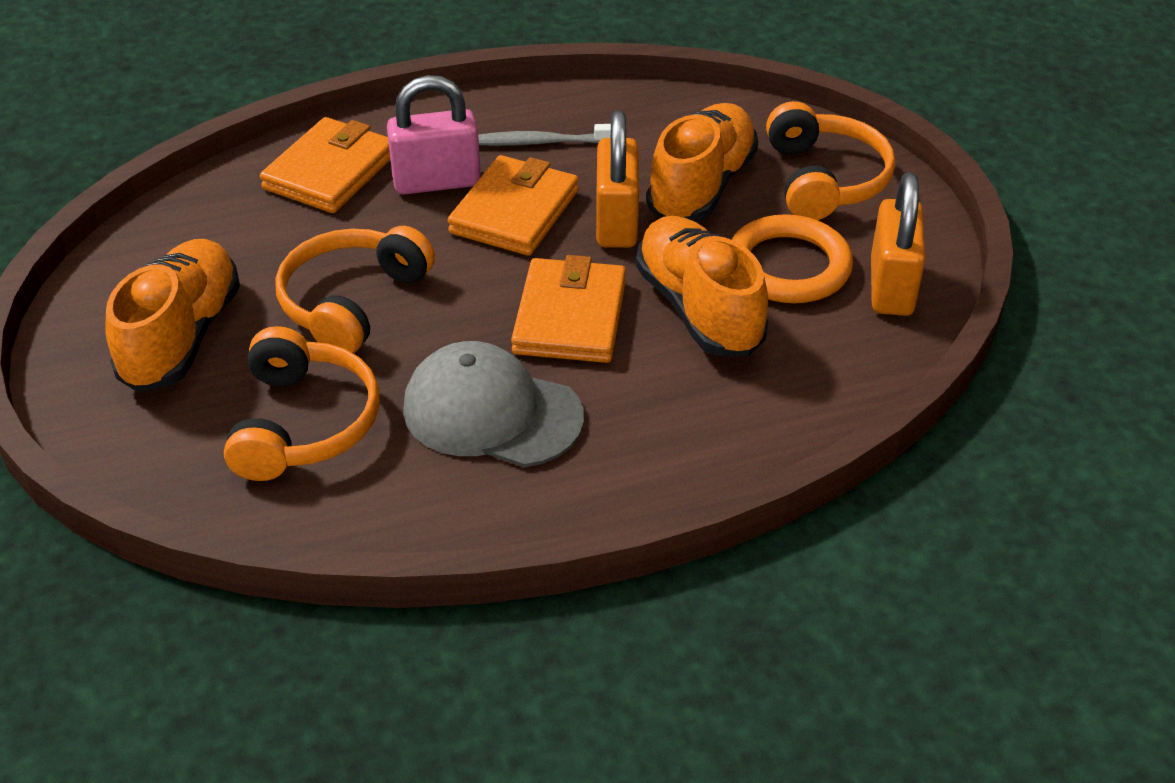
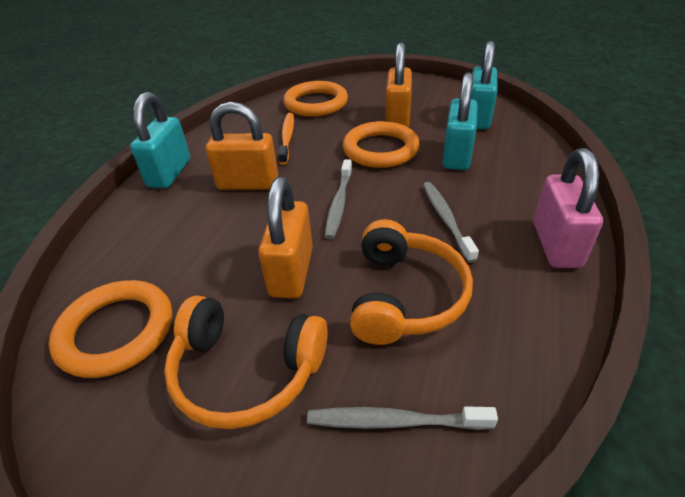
grey cap: [403,341,584,467] = 1 -> none = 0
grey toothbrush: [478,124,611,146] = 1 -> [307,406,498,430] [325,159,352,239] [423,182,479,263] = 3
orange headphones: [224,326,380,481] [275,226,435,353] [766,101,895,220] = 3 -> [164,295,328,429] [350,219,473,345] = 2
orange padlock: [596,110,639,248] [871,172,926,316] = 2 -> [206,102,278,190] [258,177,313,298] [385,42,412,127] = 3
orange ring: [731,214,853,303] = 1 -> [49,280,172,378] [283,81,348,117] [343,121,420,168] = 3
orange shoe: [105,239,240,392] [636,216,768,356] [646,103,758,222] = 3 -> none = 0
orange toothbrush: none = 0 -> [279,113,294,165] = 1
orange wallet: [260,117,390,213] [448,155,579,256] [511,255,626,363] = 3 -> none = 0
turquoise padlock: none = 0 -> [130,92,190,188] [442,72,478,170] [471,41,498,129] = 3

